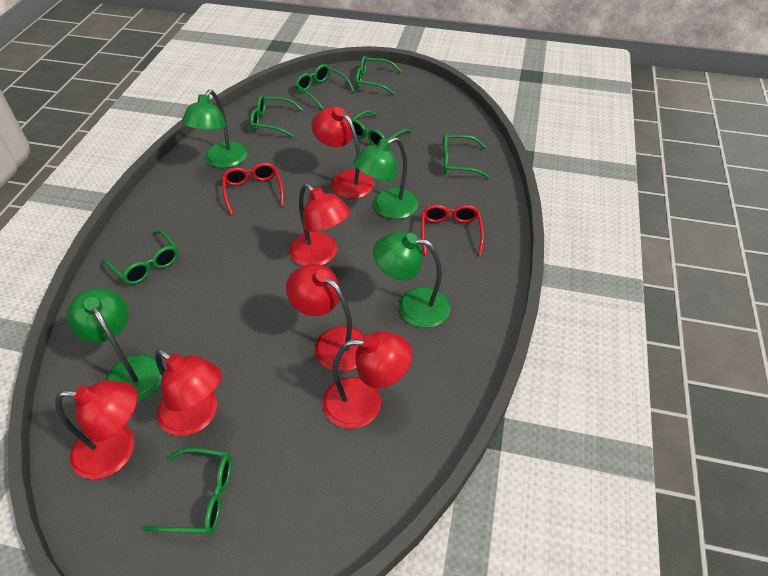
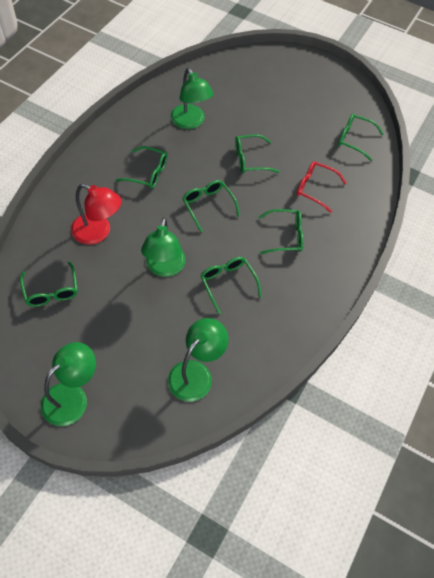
red glasses: [222,163,284,216] [421,205,484,256] = 2 -> [297,161,346,213] = 1
red lamp: [55,380,138,480] [155,349,221,436] [286,264,365,372] [289,183,350,266] [311,107,375,199] [322,331,412,429] = 6 -> [71,184,122,245] = 1

